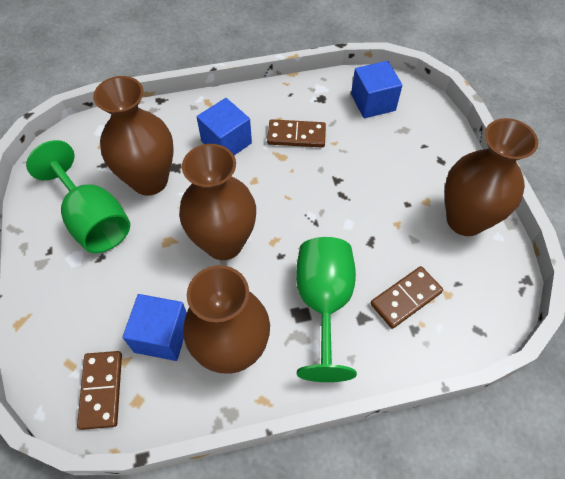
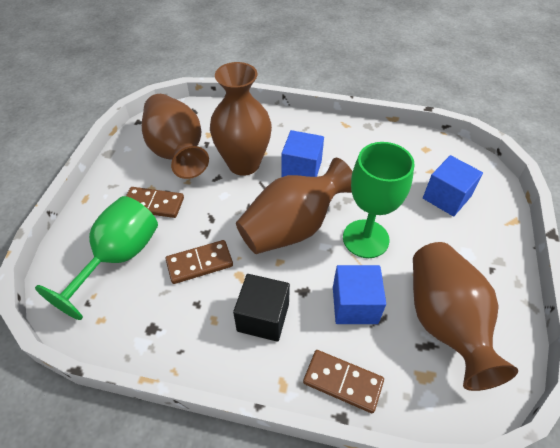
black cube: none = 0 -> [233,274,290,342] = 1

